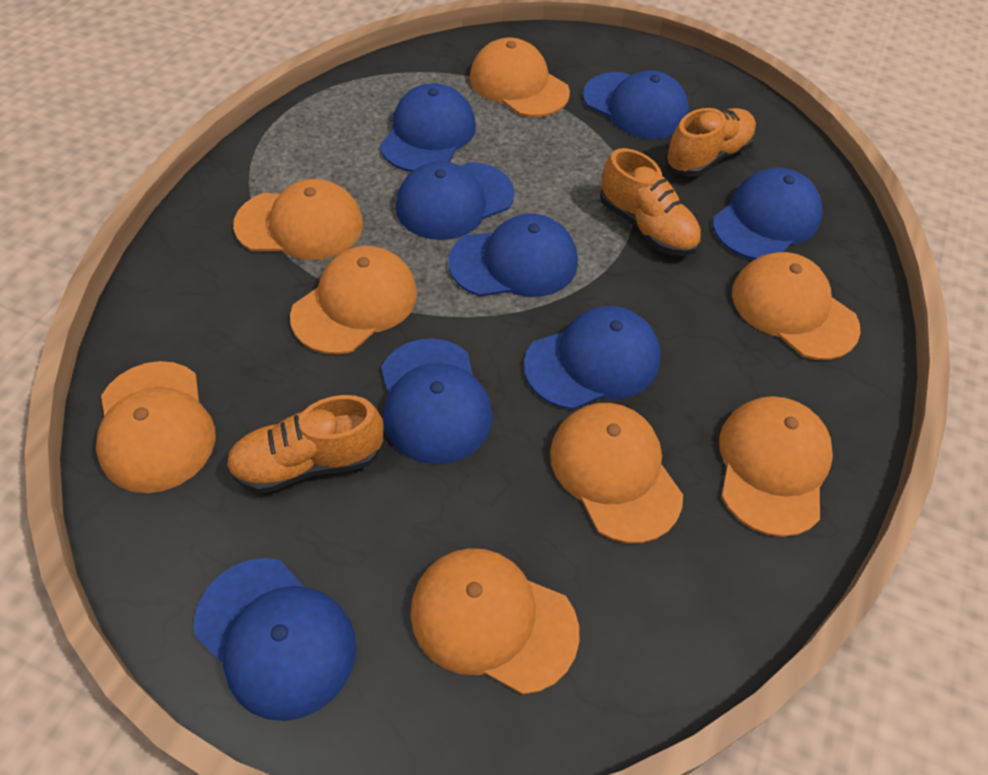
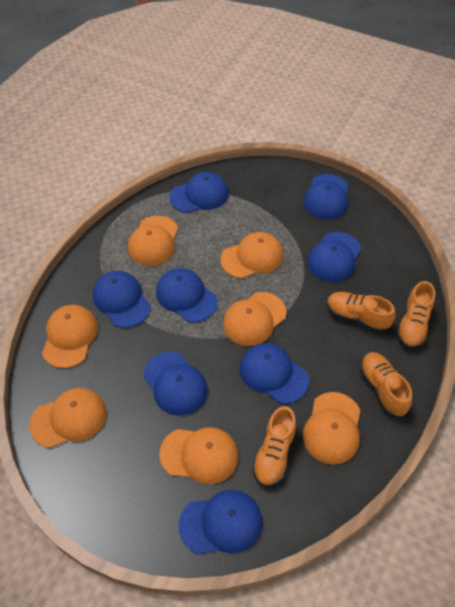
orange cap: [96,361,215,493] [233,179,363,260] [290,246,417,354] [410,548,580,695] [470,38,570,117] [550,403,683,543] [719,396,833,537] [732,252,860,360] = 8 -> [29,388,107,448] [42,305,98,368] [128,216,178,266] [160,427,238,484] [221,232,283,278] [223,292,287,346] [303,392,361,464] = 7
orange shoe: [226,395,383,493] [600,148,701,256] [665,108,756,176] = 3 -> [252,406,297,487] [327,292,395,333] [360,352,412,417] [396,281,435,349] = 4

